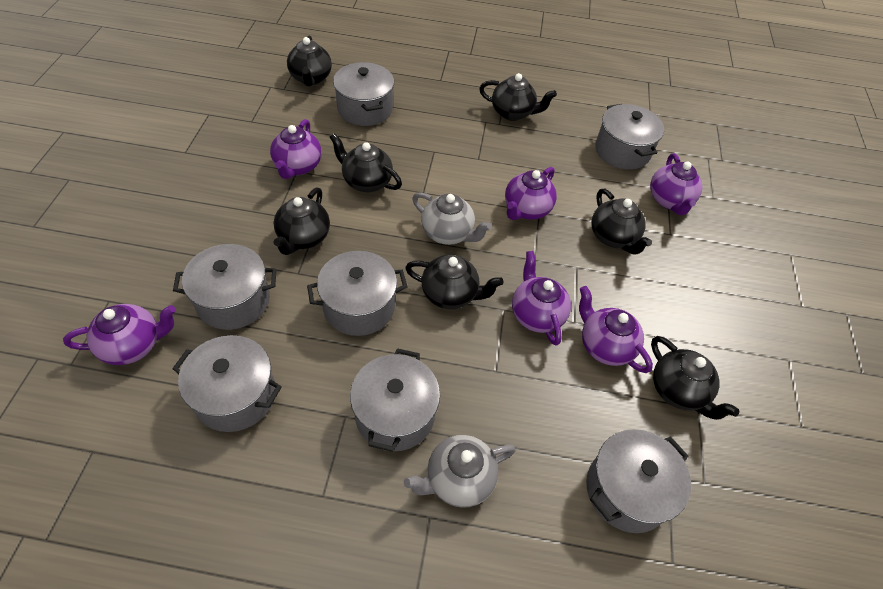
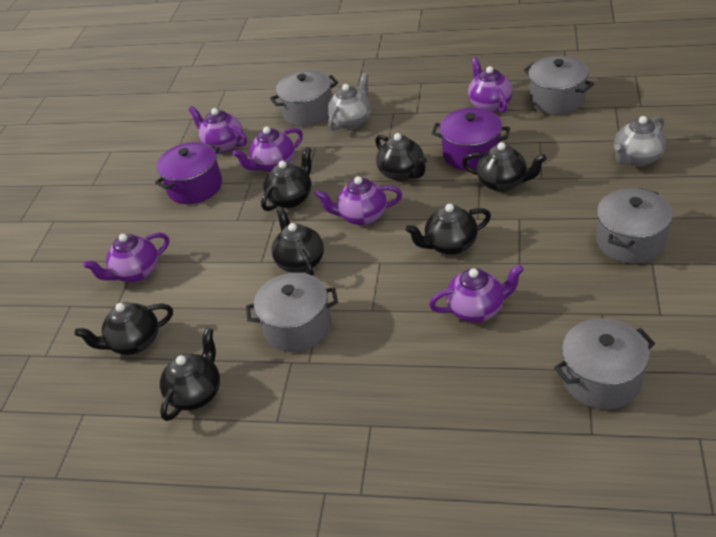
grey pot: [172,335,282,432] [173,244,277,330] [307,251,407,336] [333,62,394,126] [350,348,440,452] [586,429,691,533] [595,104,664,170] = 7 -> [246,273,338,352] [270,70,338,126] [524,56,594,114] [554,319,655,409] [596,188,673,264] = 5
purple pot: none = 0 -> [155,142,222,204] [431,108,510,171] = 2

